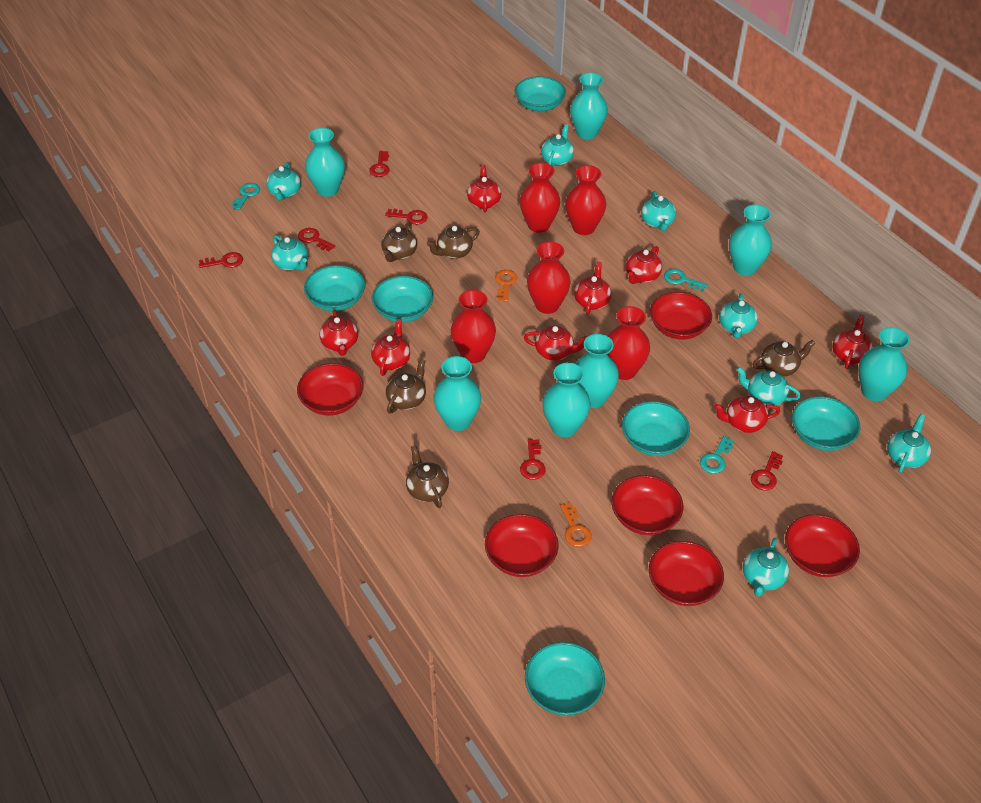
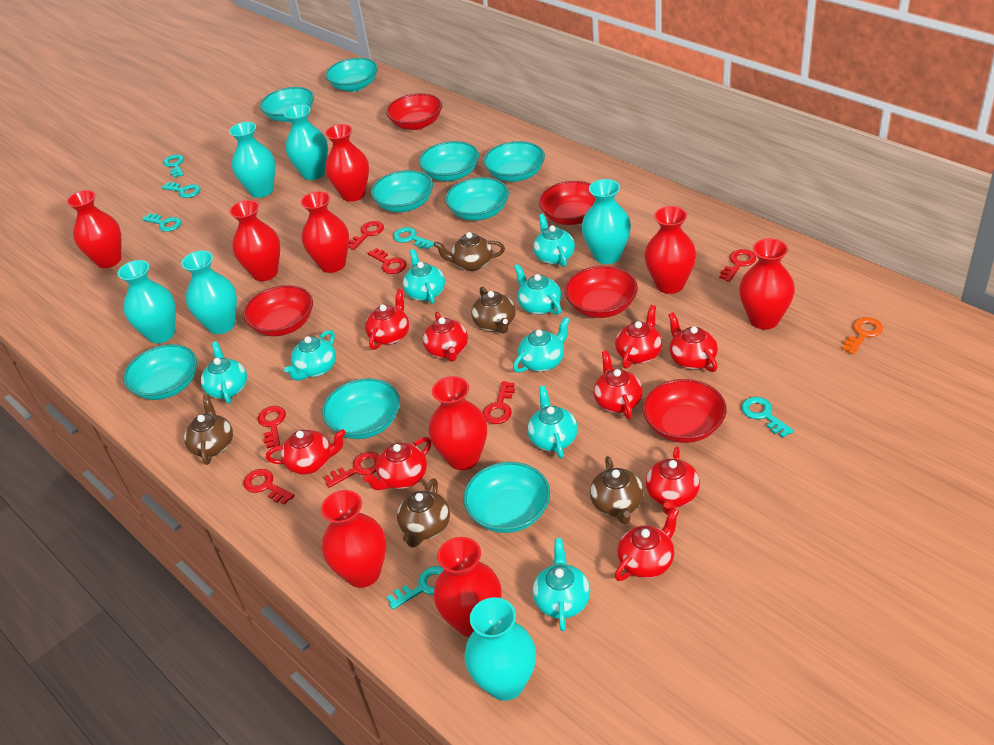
orange key: [495,270,517,302] [560,503,592,547] = 2 -> [842,317,883,354] = 1
red bowl: [297,363,363,416] [485,514,559,577] [612,475,684,535] [649,541,724,606] [650,292,712,340] [785,514,860,577] = 6 -> [243,285,313,336] [386,93,442,130] [539,181,595,225] [565,266,638,318] [643,379,727,443] = 5
red key: [199,252,243,268] [298,228,335,252] [369,151,390,177] [385,209,427,225] [520,439,546,480] [751,451,783,491] = 6 -> [243,469,295,505] [258,406,286,449] [324,452,380,488] [348,221,384,250] [368,248,406,274] [483,381,515,424] [719,249,756,282] = 7
red teapot: [320,310,358,356] [371,319,410,376] [467,165,501,213] [524,326,588,361] [574,262,611,315] [626,246,662,284] [714,396,780,433] [832,314,873,369] = 8 -> [266,429,346,475] [363,437,431,490] [365,289,409,350] [423,312,468,362] [594,350,643,419] [615,305,662,369] [615,508,679,581] [646,447,700,515] [668,312,718,372] = 9
red vase: [451,290,496,363] [520,163,560,233] [527,242,571,314] [565,165,606,235] [607,306,650,380] = 5 -> [66,190,122,268] [229,200,280,281] [300,191,349,273] [321,490,387,588] [325,124,369,202] [429,376,487,470] [434,537,502,637] [645,206,696,294] [739,238,795,329] = 9
turquoise bowl: [304,265,365,311] [372,276,433,322] [515,76,566,111] [525,642,605,715] [622,401,690,456] [792,396,860,451] = 6 -> [123,344,197,400] [260,87,314,122] [322,378,400,439] [326,58,378,92] [371,170,433,212] [419,141,479,181] [445,177,509,221] [463,462,550,533] [484,141,545,182] = 9
turquoise key: [231,183,260,210] [664,269,708,291] [700,436,734,474] = 3 -> [142,213,181,232] [161,182,200,198] [163,154,184,178] [387,566,444,610] [393,227,435,249] [741,397,794,438] = 6
turquoise vase: [305,128,345,197] [434,356,481,431] [542,362,590,437] [570,73,608,139] [575,334,619,408] [729,205,772,276] [858,327,910,401] = 7 -> [118,260,176,344] [181,250,237,334] [229,122,275,198] [284,105,328,180] [464,597,536,701] [582,179,631,264] = 6

